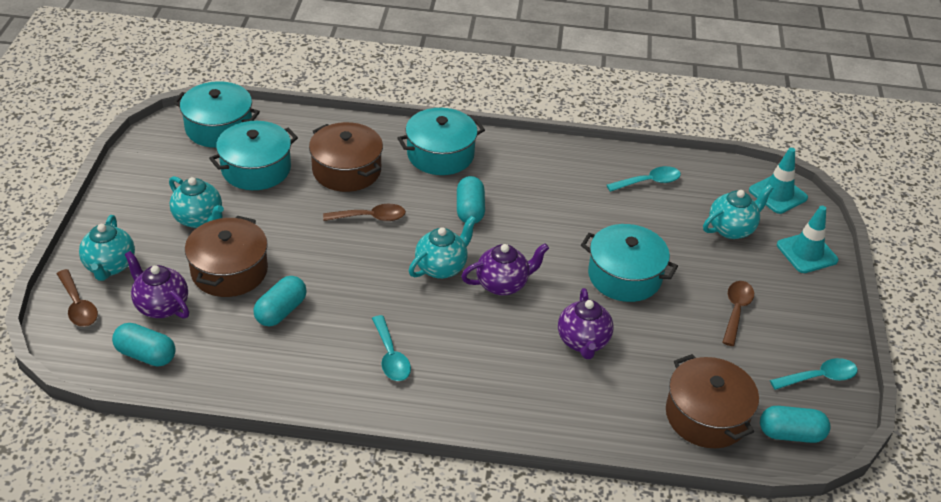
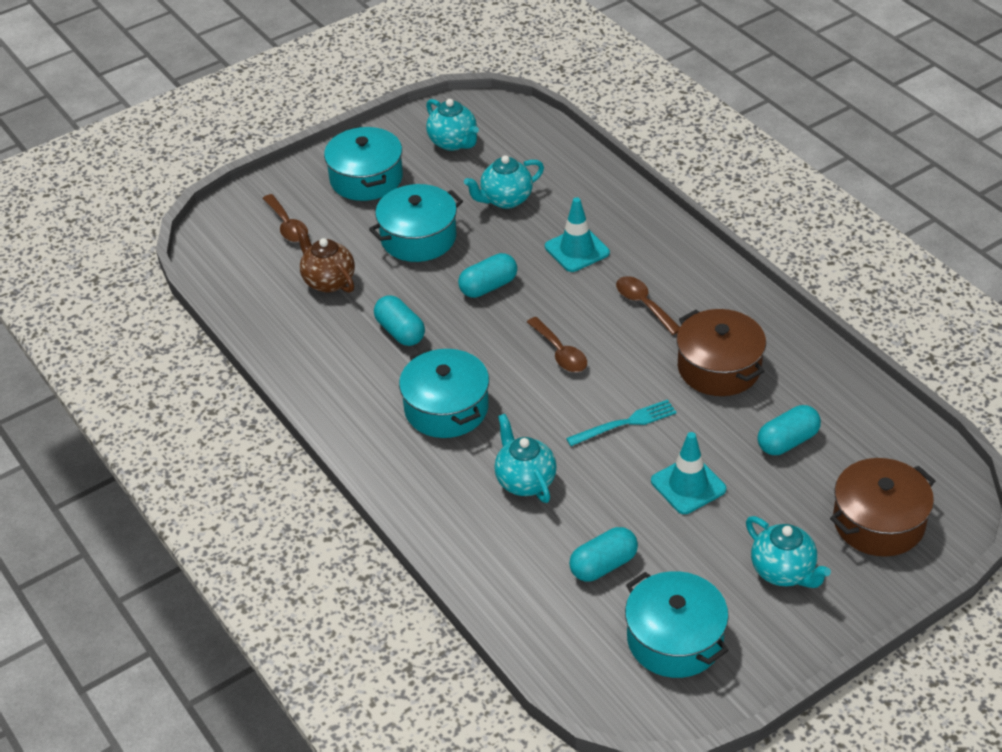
brown pot: [185,216,268,297] [309,122,383,192] [666,354,759,448] = 3 -> [677,309,766,396] [830,458,935,557] = 2
brown teapot: none = 0 -> [295,224,355,293] = 1
purple teapot: [124,251,189,319] [461,243,549,295] [558,288,613,359] = 3 -> none = 0
turquoise fork: none = 0 -> [566,399,677,446] = 1
turquoise spoon: [372,315,411,381] [607,166,681,192] [770,358,858,390] = 3 -> none = 0

